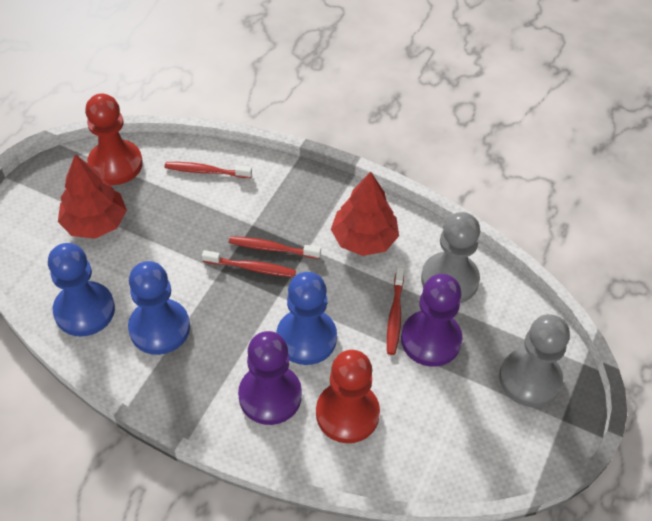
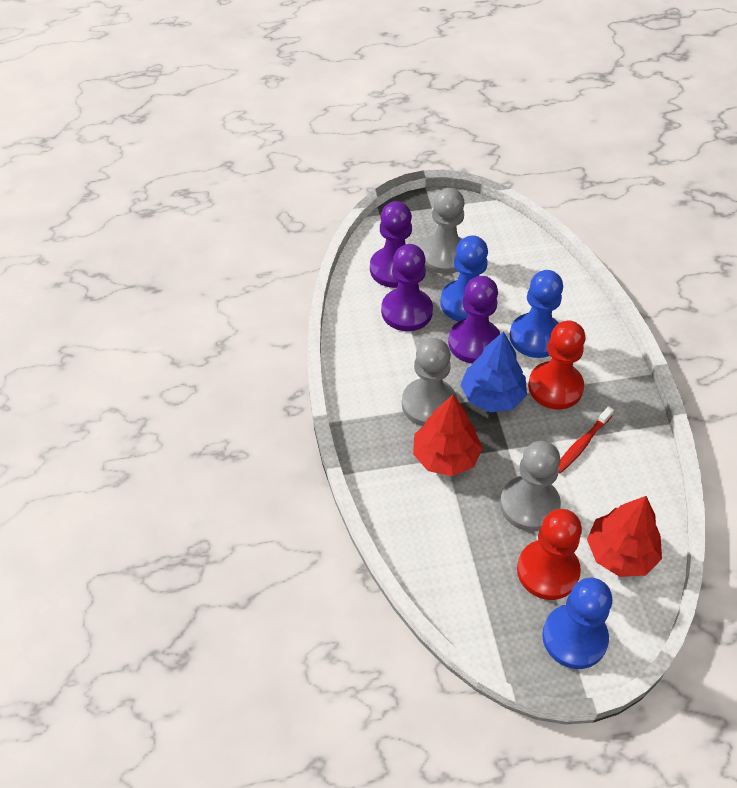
blue tree: none = 0 -> [460,331,527,412] = 1
grey pawn: [421,212,480,303] [499,314,570,407] = 2 -> [402,338,457,426] [421,188,465,274] [500,441,561,531] = 3
purple pawn: [238,331,302,425] [401,274,463,367] = 2 -> [370,201,412,288] [381,244,433,331] [448,276,501,363] = 3
red toothbrush: [164,162,252,178] [202,250,296,277] [229,236,321,259] [387,267,404,355] = 4 -> [559,406,614,473] = 1

